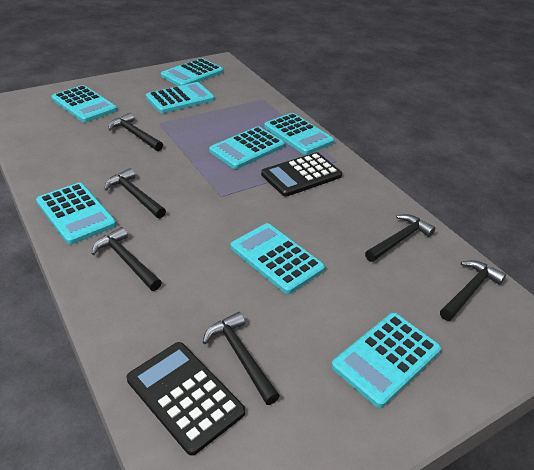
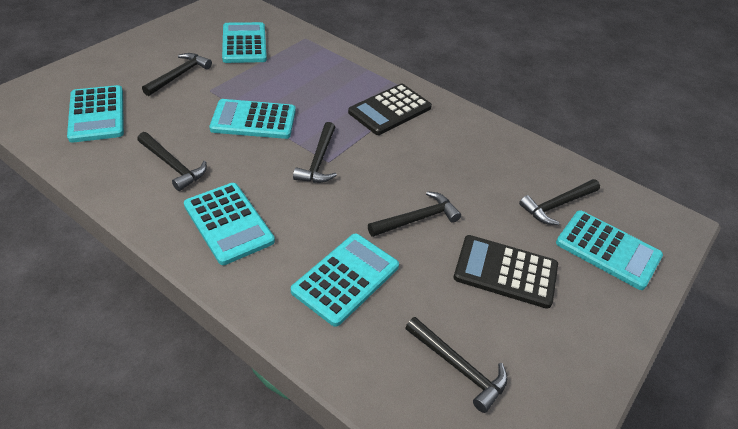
turquoise calculator: [36,182,116,244] [51,85,117,122] [146,82,215,113] [161,58,223,86] [209,126,285,169] [231,223,325,294] [264,113,334,155] [331,313,441,408] = 8 -> [67,85,124,143] [184,183,275,265] [209,99,296,139] [222,22,267,63] [291,234,399,327] [556,210,663,290] = 6

